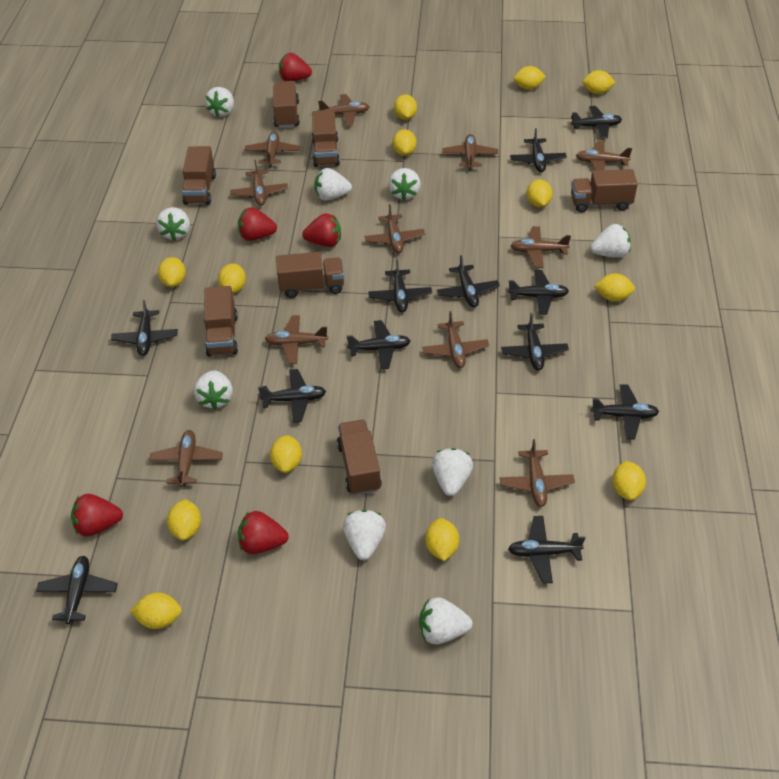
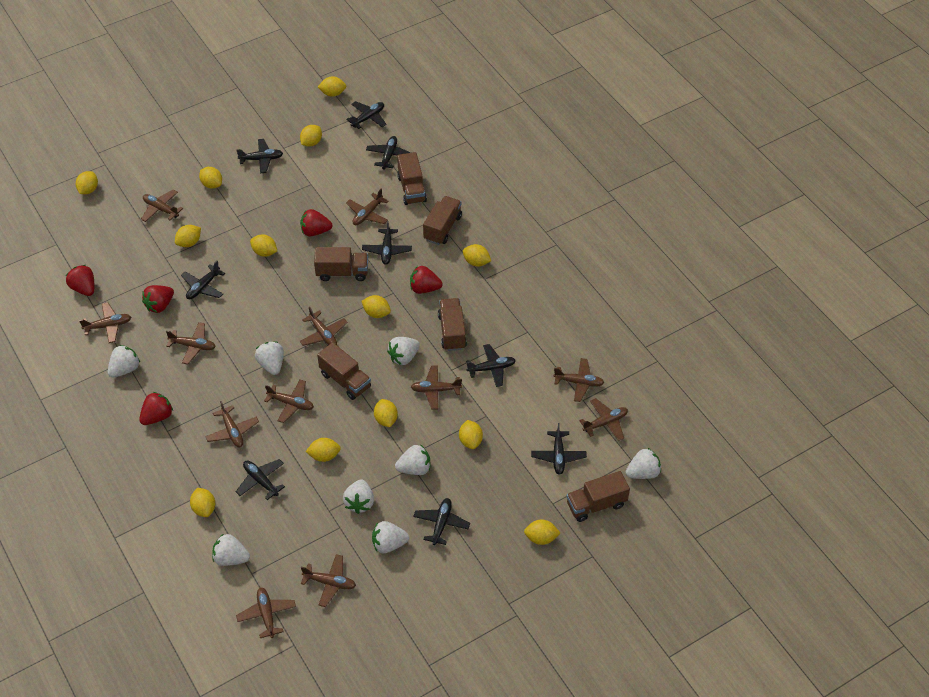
black plane: [36,556,118,624] [111,300,178,356] [258,369,326,423] [347,320,411,369] [368,259,432,312] [437,255,500,307] [501,313,569,370] [508,270,569,315] [508,516,585,583] [510,128,567,172] [571,106,622,139] [591,384,659,440] = 12 -> [181,260,225,299] [235,459,285,500] [236,139,283,173] [346,101,386,129] [362,221,412,265] [366,136,411,170] [413,498,470,545] [466,344,516,387] [531,423,587,475] = 9
brown plane: [149,430,223,487] [230,160,288,206] [245,131,300,167] [265,315,328,364] [318,94,369,126] [365,204,425,253] [422,311,489,368] [443,134,498,170] [500,439,575,507] [510,226,571,268] [576,140,632,171] = 11 -> [79,302,131,343] [141,189,183,222] [166,322,216,365] [205,401,259,447] [236,588,296,638] [264,380,314,423] [300,307,348,346] [301,554,356,607] [346,189,388,225] [411,365,462,410] [553,358,604,402] [579,398,628,441] = 12
brown truck: [182,146,216,205] [204,286,238,356] [273,81,300,128] [276,252,344,298] [312,110,340,167] [337,420,382,495] [571,169,638,212] = 7 -> [314,247,368,281] [317,342,371,400] [397,152,427,205] [423,196,462,245] [438,298,467,351] [566,471,630,522] = 6
white strawberry: [156,207,190,241] [194,370,233,410] [205,87,234,117] [314,168,352,201] [343,510,386,560] [388,168,421,200] [419,597,473,644] [432,448,473,496] [590,224,631,257] = 9 -> [108,345,140,378] [212,534,250,566] [255,342,284,375] [343,479,374,514] [372,521,409,553] [387,337,420,365] [395,444,430,475] [626,448,661,479] = 8

